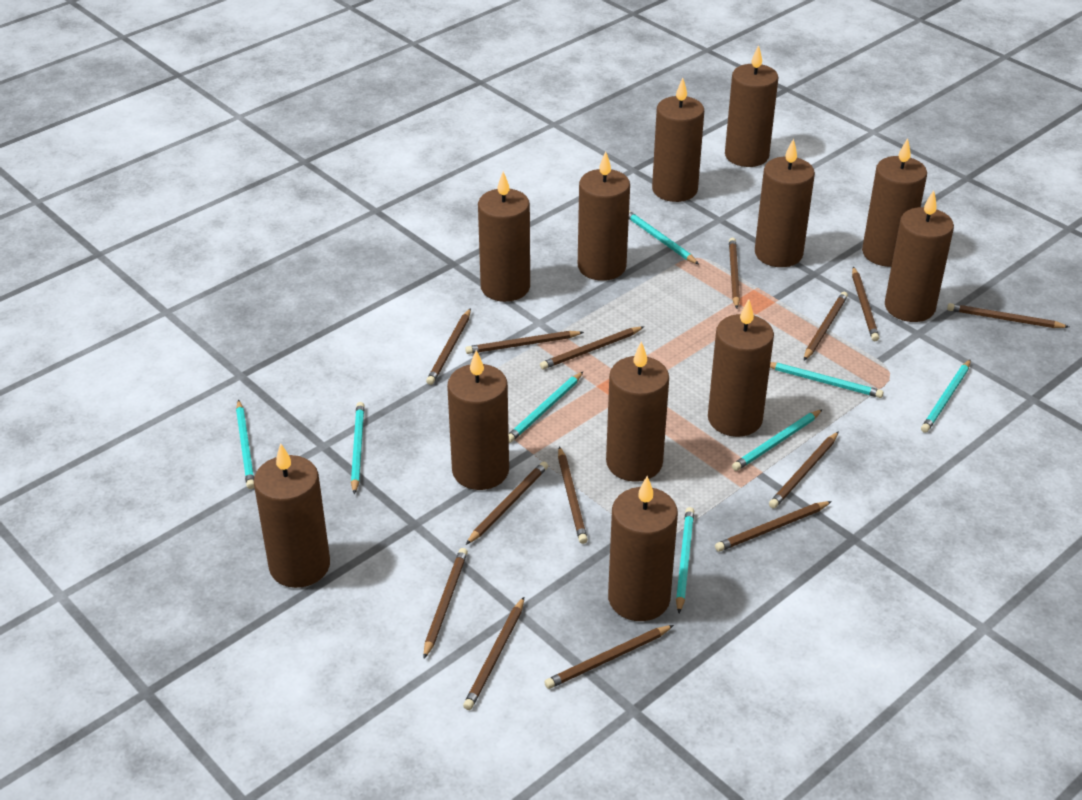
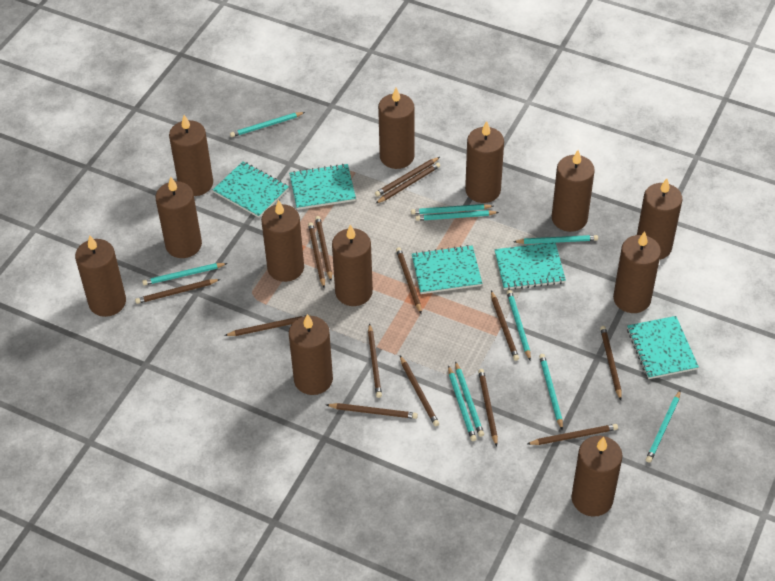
turquoise notebook: none = 0 -> [213,161,289,218] [289,164,356,210] [412,245,482,294] [495,242,566,290] [627,316,699,379] = 5
turquoise pencil: [236,400,254,489] [351,402,364,495] [509,372,583,443] [629,211,699,264] [676,507,694,613] [732,409,823,471] [770,362,884,398] [921,359,971,433] = 8 -> [142,263,227,285] [230,112,305,137] [411,204,493,215] [415,210,499,221] [448,365,477,441] [455,361,484,437] [507,290,531,361] [514,235,598,244] [539,354,563,430] [646,390,681,463] = 10

